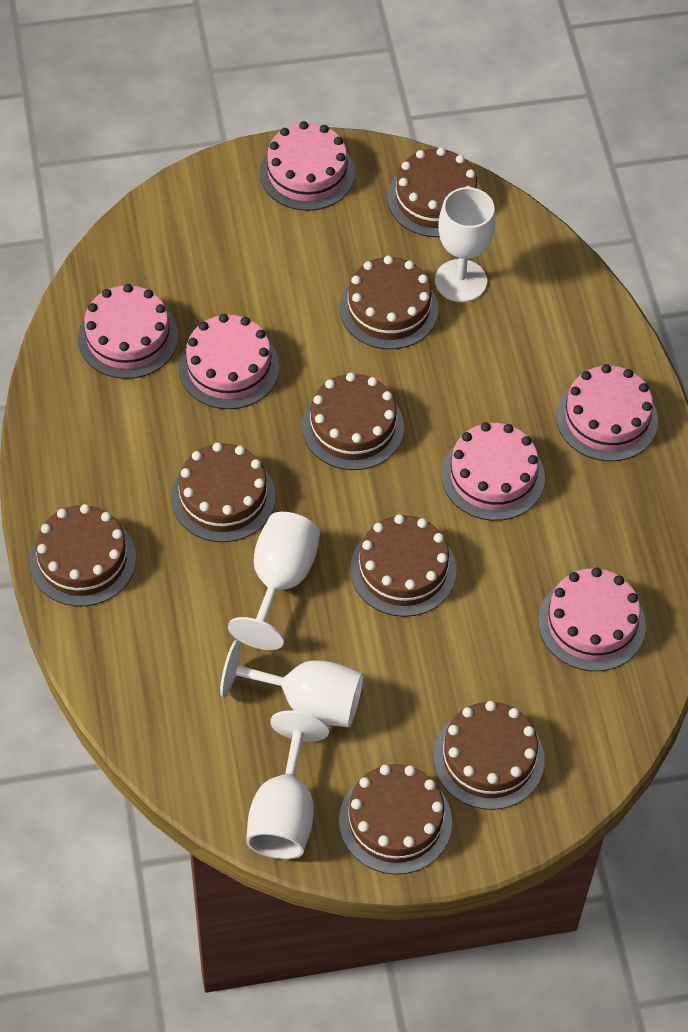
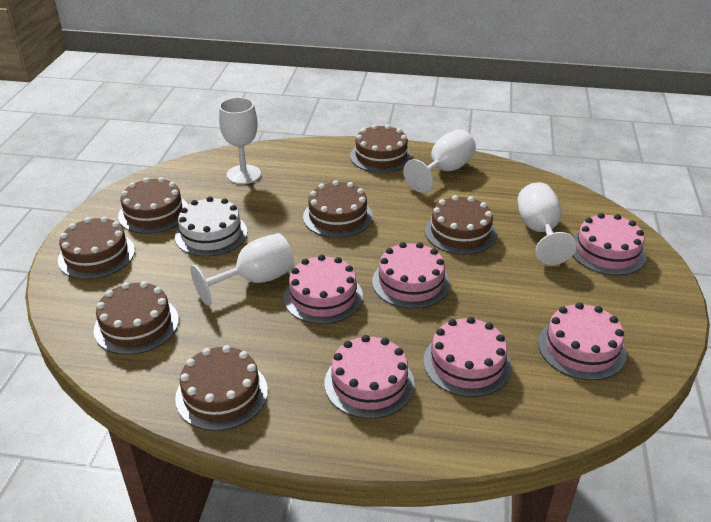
brown cake: [29,504,136,606] [171,442,276,542] [302,372,404,470] [339,764,452,874] [340,256,438,349] [350,514,456,617] [387,147,482,237] [433,701,545,810] = 8 -> [58,216,135,279] [94,281,179,355] [118,177,188,234] [175,345,268,431] [303,180,373,238] [350,124,412,173] [425,195,497,255] = 7
white cake: none = 0 -> [175,196,247,256] = 1

